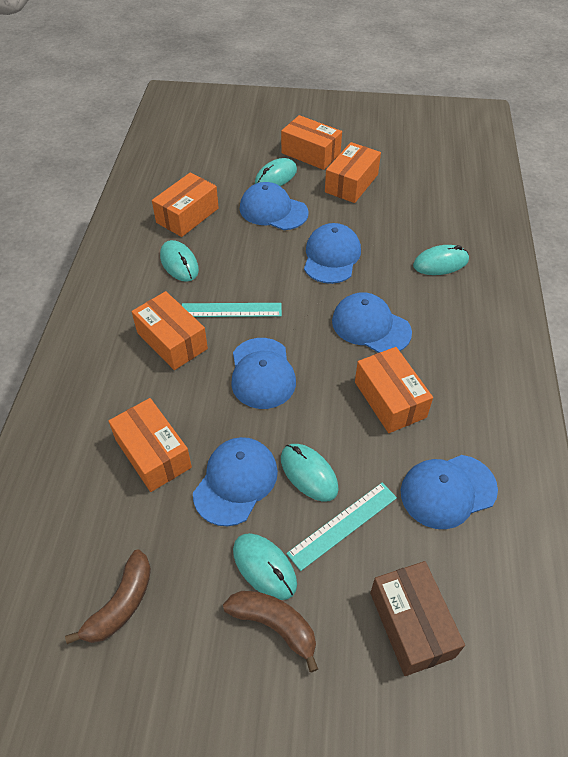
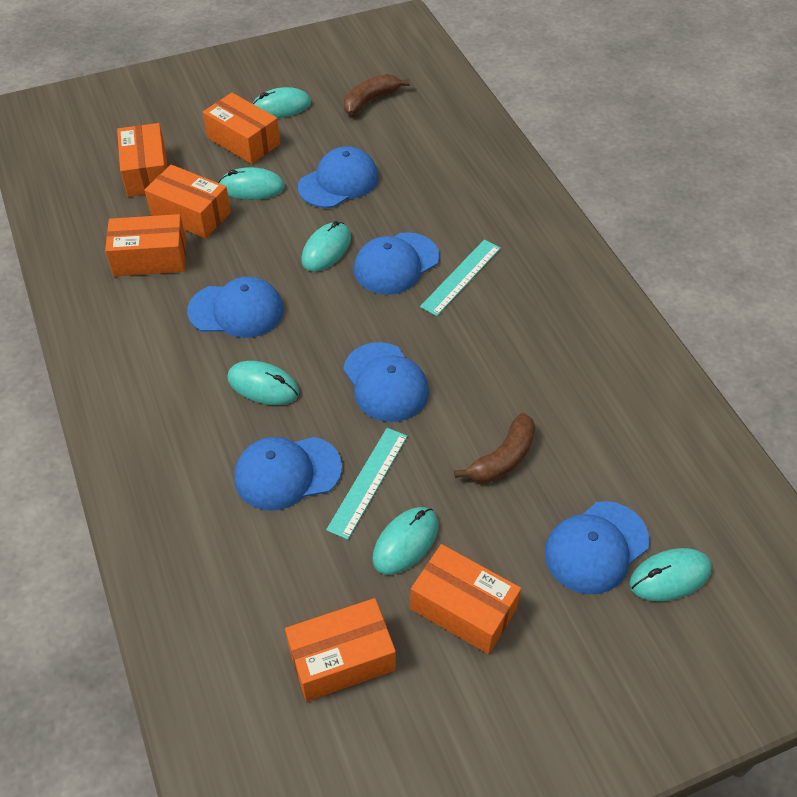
brown box: [370,561,465,676] = 1 -> none = 0
turquoise mouse: [160,240,199,282] [233,533,297,600] [255,158,297,186] [281,444,339,502] [413,245,469,275] = 5 -> [219,167,285,200] [227,361,299,405] [252,87,311,118] [301,221,351,272] [372,507,438,575] [629,548,712,601] = 6

